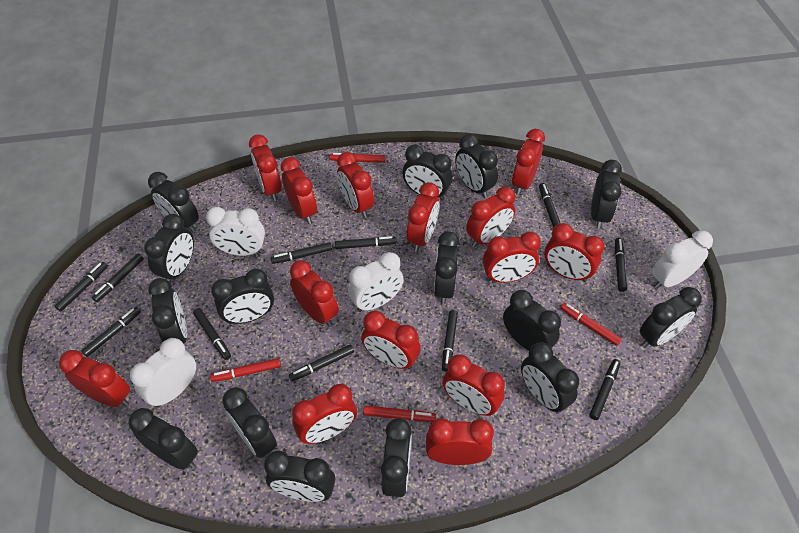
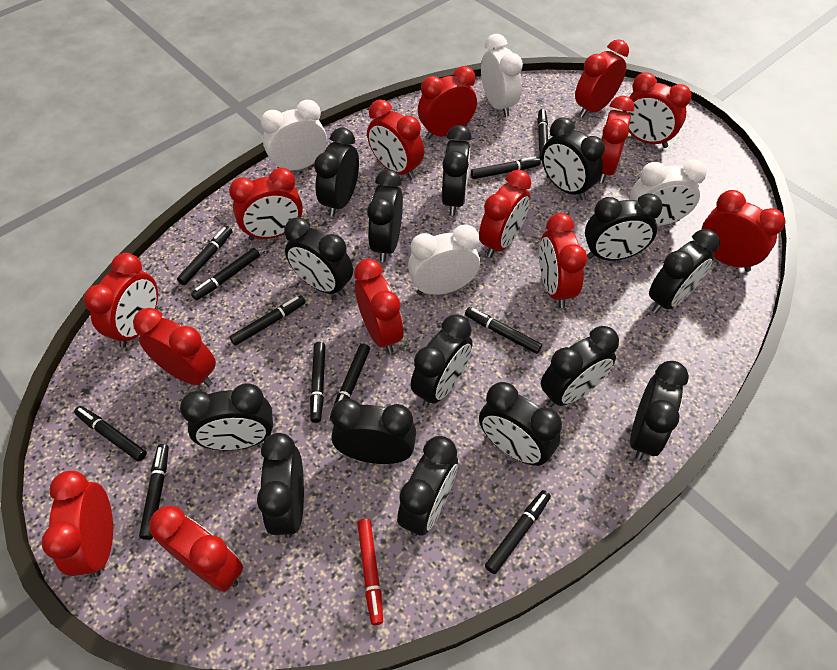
red marker: [210,358,281,382] [330,153,385,163] [363,405,436,422] [561,303,622,346] = 4 -> [357,519,383,625] = 1

